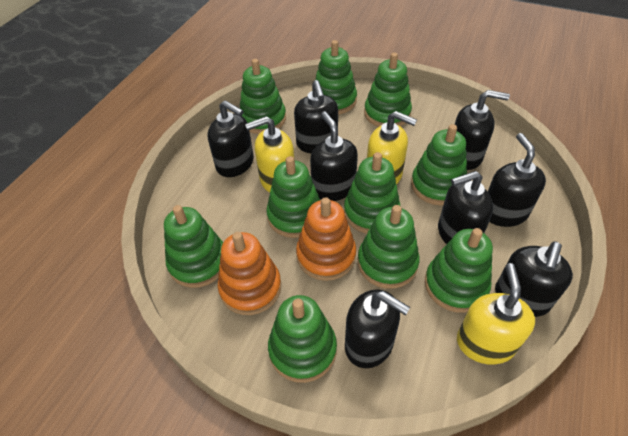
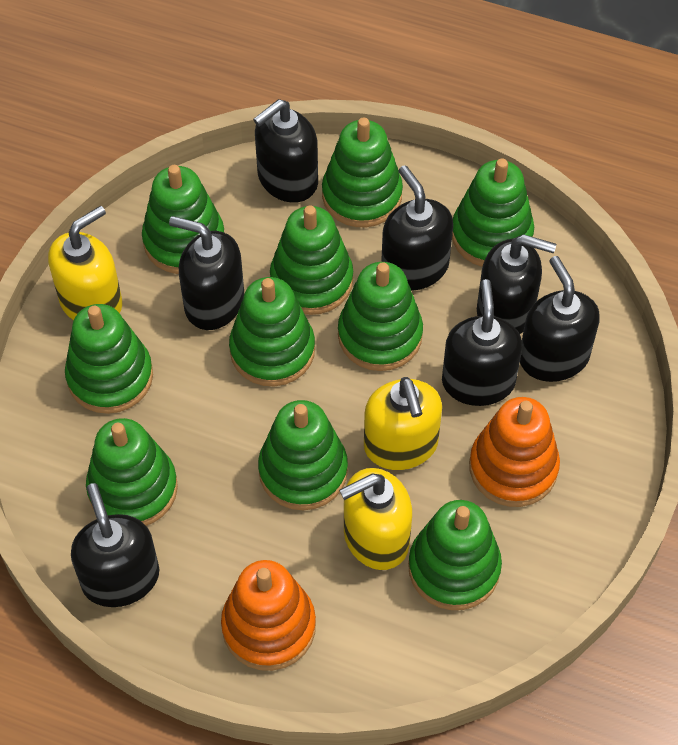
black soap dispenser: [208,100,254,177] [294,80,338,153] [310,112,358,201] [345,289,410,368] [438,171,493,244] [455,90,510,170] [488,133,546,227] [495,241,573,317] = 8 -> [71,483,159,607] [169,216,244,330] [253,99,318,203] [381,165,453,291] [442,279,522,406] [477,234,556,334] [520,256,600,382] = 7

